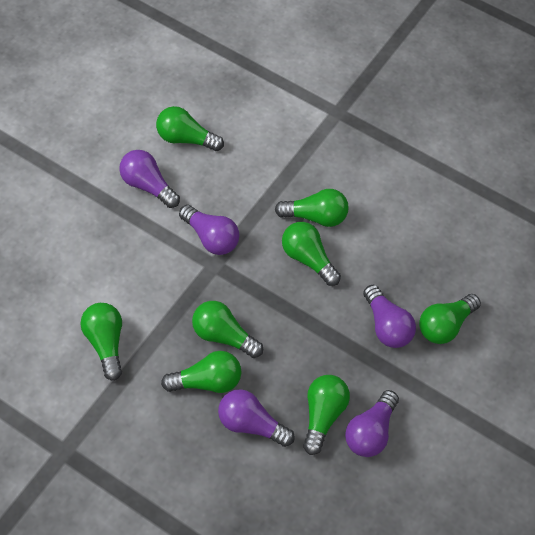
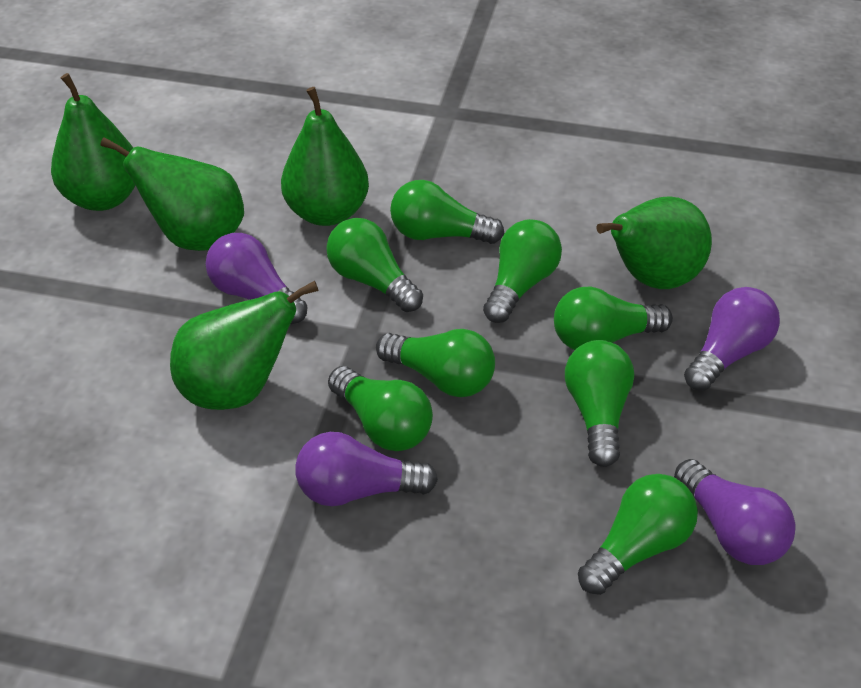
green pear: none = 0 -> [51,73,136,211] [100,137,244,251] [170,281,319,410] [281,87,369,226] [597,196,712,289] = 5
purple light bulb: [119,150,180,208] [179,205,239,255] [218,389,295,447] [345,390,399,457] [363,285,416,348] = 5 -> [206,233,307,324] [295,432,438,506] [674,459,796,565] [684,287,780,391] = 4

